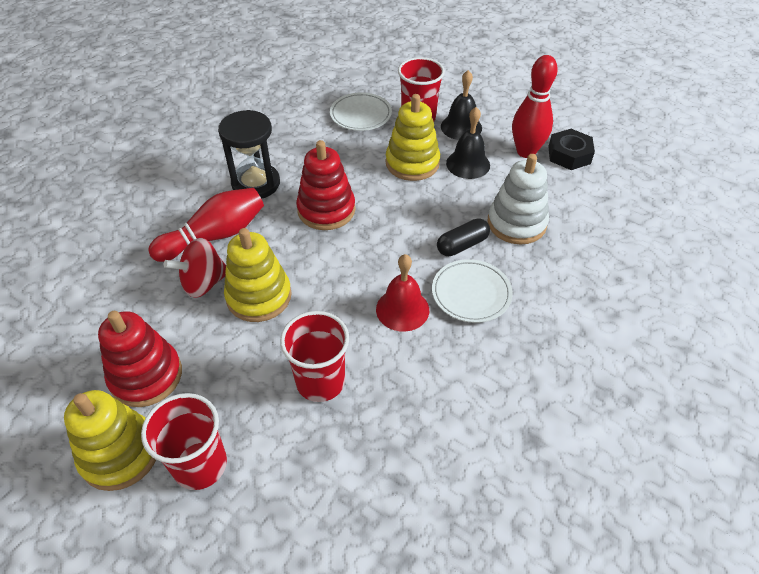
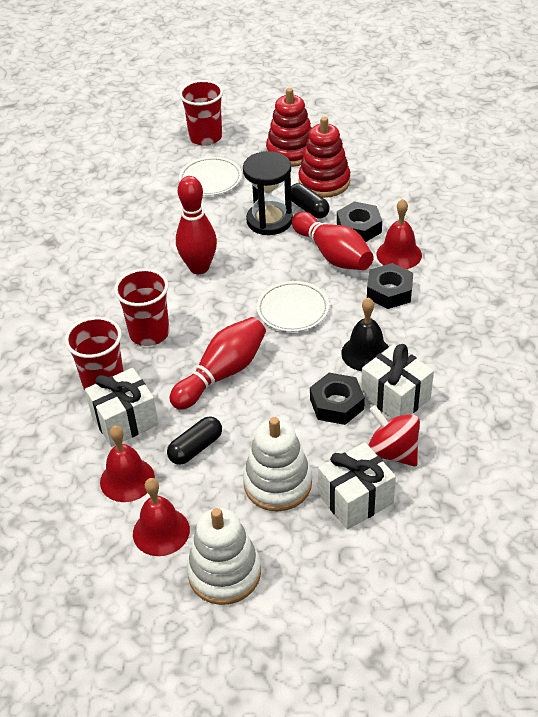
black bell: [441,70,482,140] [446,107,490,179] = 2 -> [341,297,389,371] = 1
black capsule: [437,218,490,256] = 1 -> [167,416,222,465] [291,183,330,218] = 2
black nut: [548,129,595,170] = 1 -> [310,373,365,425] [337,201,382,242] [367,263,413,309] = 3
red bell: [376,254,429,332] = 1 -> [100,425,155,502] [133,478,190,556] [376,199,422,269] = 3
red bowling pin: [148,188,264,262] [512,55,558,158] = 2 -> [169,317,266,410] [176,176,217,274] [292,212,374,270] = 3
white gift: none = 0 -> [85,368,159,447] [318,442,396,529] [361,344,434,418] = 3
white stacking toy: [487,154,549,245] = 1 -> [187,508,261,605] [243,417,312,511] = 2
yellow stacking toy: [64,390,156,491] [224,228,292,322] [386,94,440,181] = 3 -> none = 0

